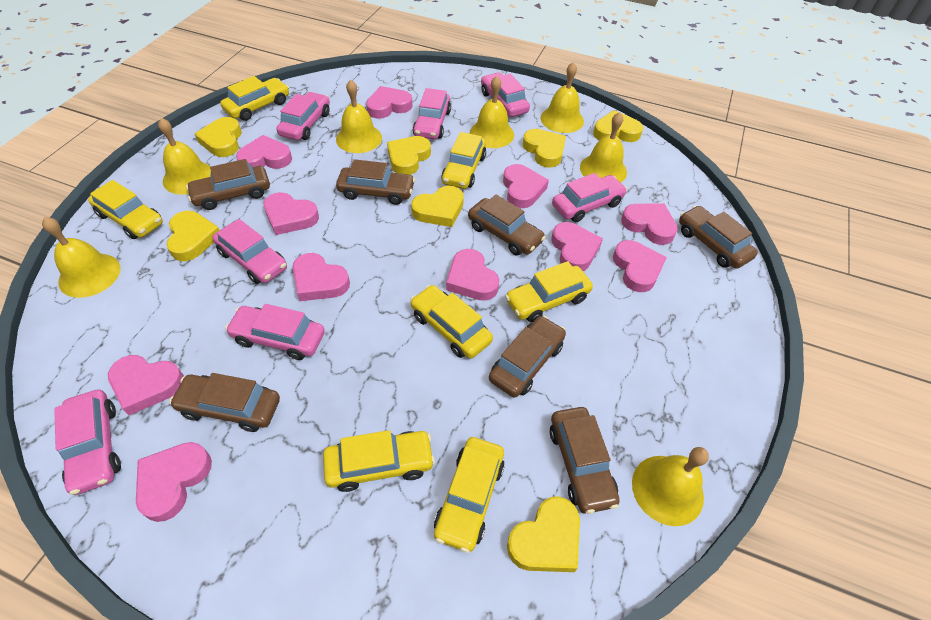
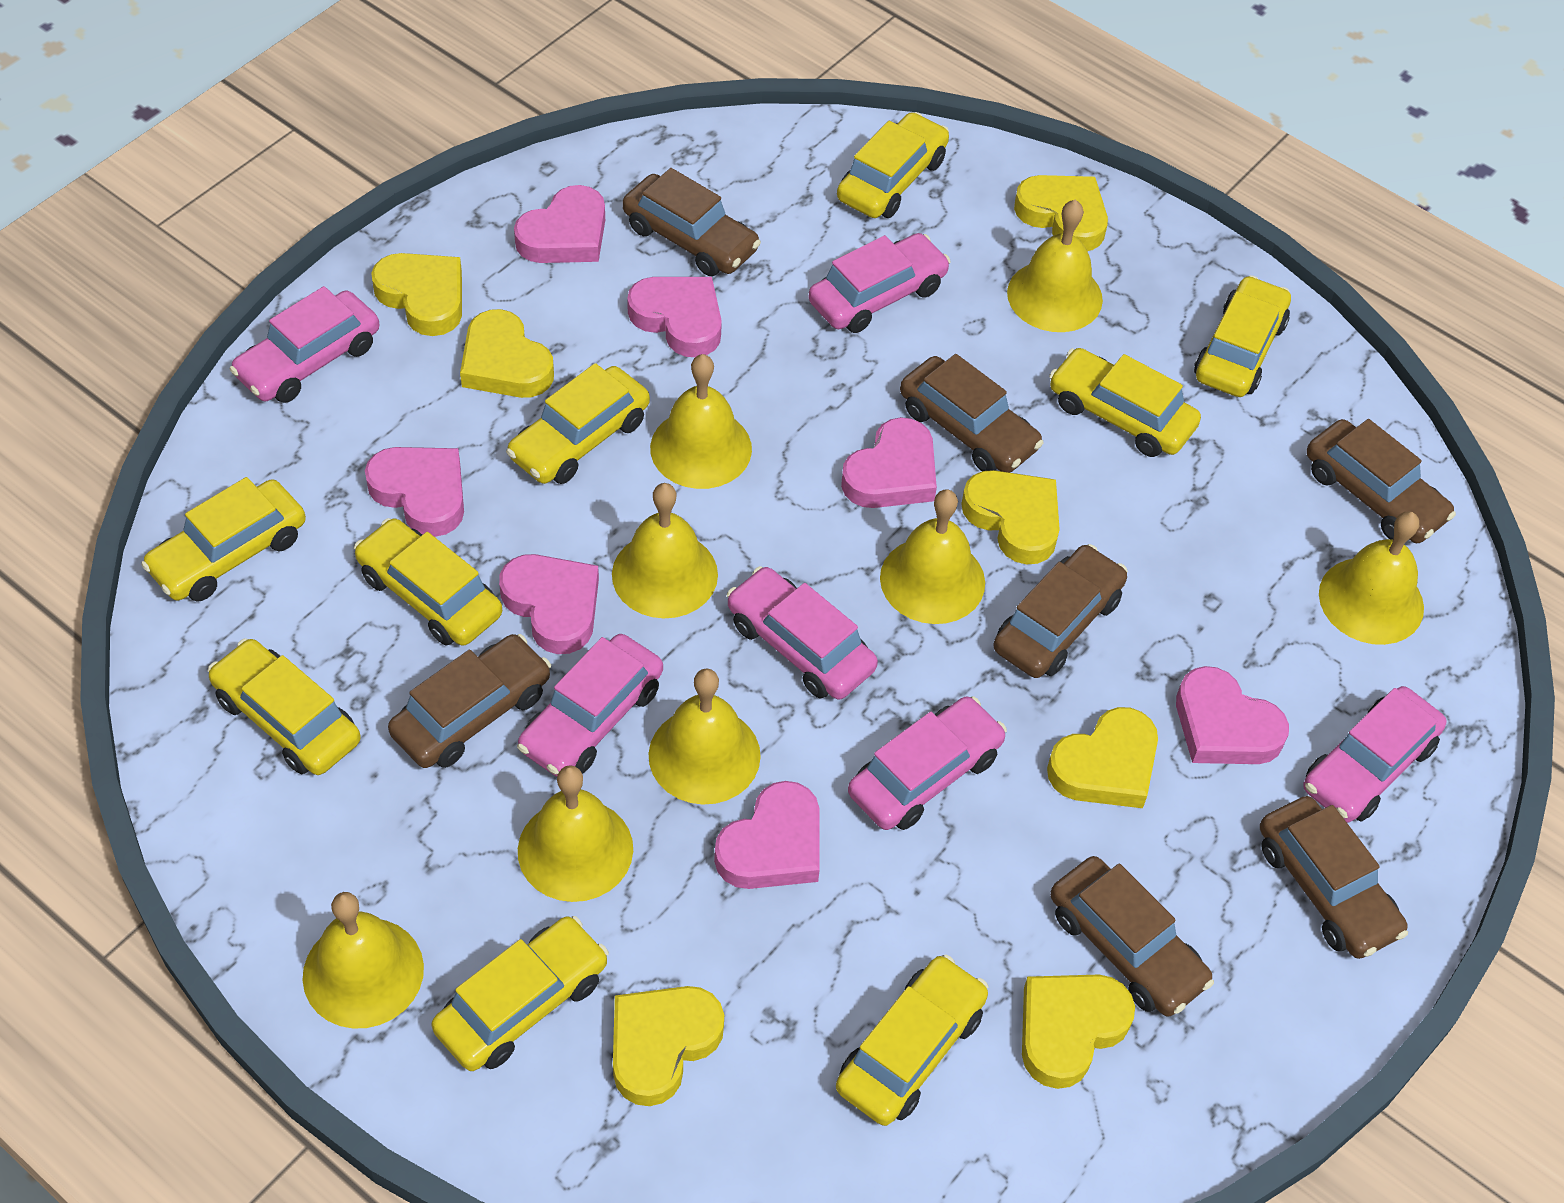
pink car: [54,389,121,495] [212,219,287,284] [225,304,325,360] [276,92,330,140] [413,88,451,139] [481,73,530,117] [552,173,627,222] = 7 -> [230,286,379,403] [517,634,663,777] [727,566,878,700] [808,233,951,333] [848,696,1007,830] [1304,686,1446,823] = 6
pink heart: [108,355,184,415] [136,442,212,522] [236,135,292,169] [263,192,319,235] [292,253,350,301] [366,86,413,119] [446,249,500,301] [503,164,549,208] [551,222,603,271] [613,240,667,292] [621,203,678,245] = 11 -> [365,447,464,537] [499,554,599,654] [514,185,605,263] [627,277,722,357] [714,781,820,889] [841,417,937,508] [1176,666,1289,764] = 7
yellow bell: [42,217,120,298] [158,118,211,195] [336,79,382,153] [470,76,514,148] [540,62,584,133] [580,112,627,183] [632,447,709,526] = 7 -> [303,892,424,1029] [518,765,633,902] [612,483,718,618] [649,669,761,805] [650,354,752,489] [880,489,985,624] [1007,200,1103,332] [1319,511,1424,645] = 8
yellow car: [88,180,163,239] [220,76,289,121] [323,430,435,492] [410,285,493,359] [434,437,505,553] [441,132,486,189] [505,261,593,322] = 7 -> [141,477,306,602] [208,639,361,775] [354,518,502,646] [432,916,609,1071] [506,363,650,484] [836,955,989,1126] [837,112,949,218] [1049,348,1201,457] [1194,275,1291,397] = 9

